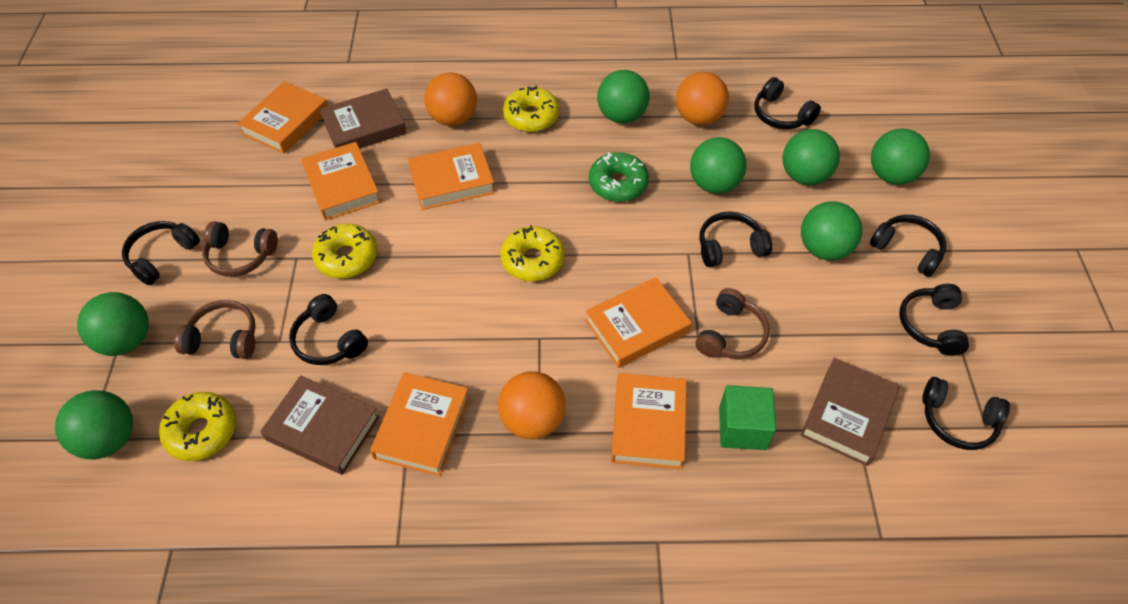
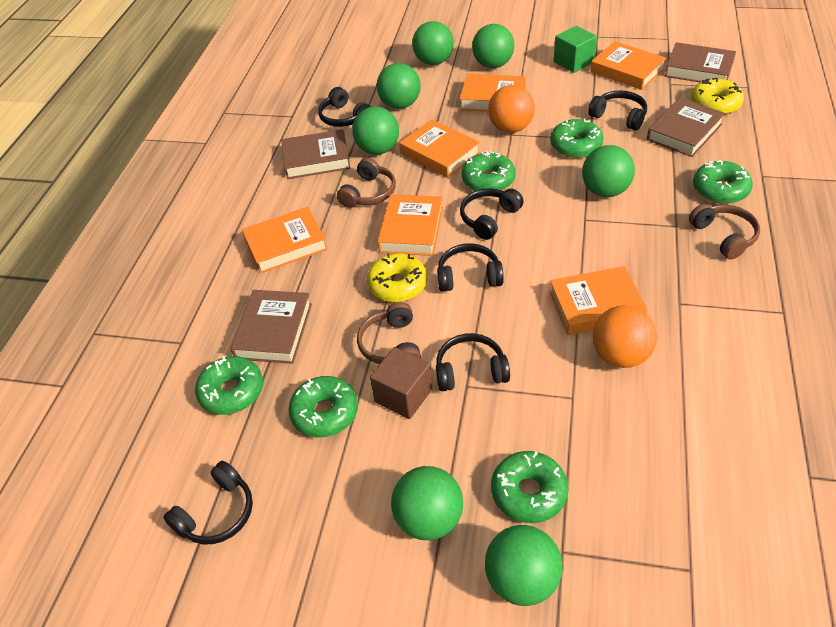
black headphones: [122,221,200,285] [289,294,368,365] [699,212,772,267] [754,77,821,129] [870,215,946,277] [899,284,969,356] [922,377,1010,450] = 7 -> [164,461,253,544] [318,87,371,127] [436,333,510,391] [437,243,504,292] [460,188,524,240] [588,90,647,131] = 6
brown book: [260,375,380,475] [319,88,406,149] [801,358,900,466] = 3 -> [231,290,312,364] [282,129,351,179] [647,98,725,157] [665,42,736,82] = 4
brown cube: none = 0 -> [370,347,433,419] = 1
green donut: [589,152,649,202] = 1 -> [195,356,263,415] [288,376,358,438] [462,151,516,191] [491,451,568,523] [550,119,603,158] [693,160,753,204] = 6
orange ball: [424,72,477,126] [498,371,565,439] [676,72,729,125] = 3 -> [488,85,535,133] [592,305,657,368] = 2
yellow donut: [159,392,236,461] [312,224,377,278] [500,225,565,281] [503,85,559,132] = 4 -> [367,253,427,302] [691,78,744,114] = 2

